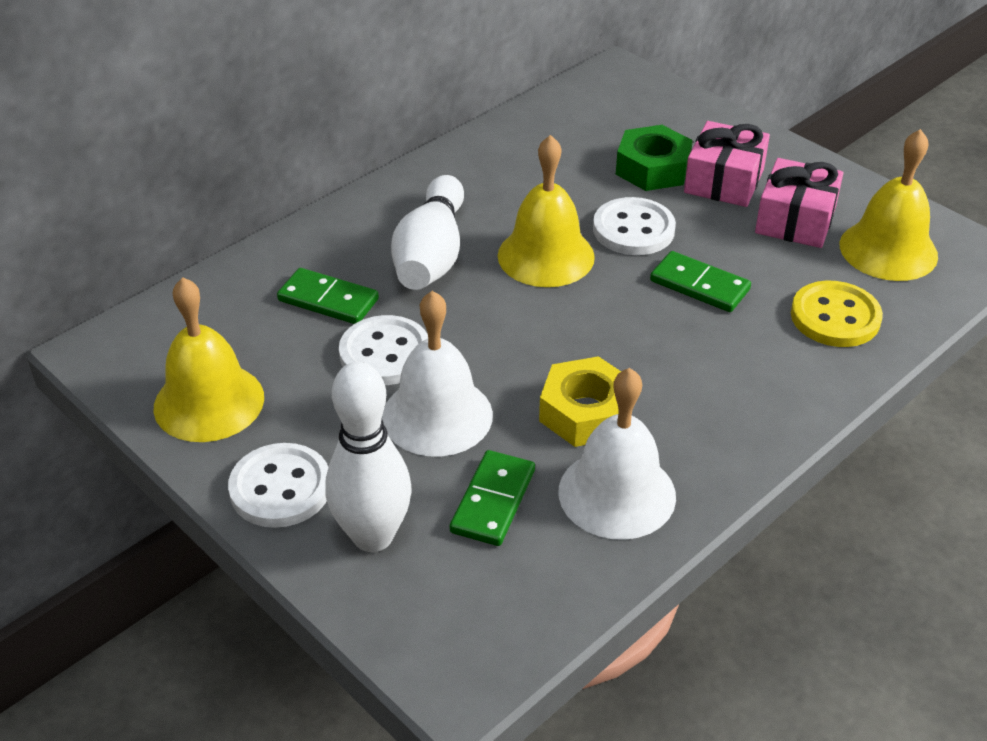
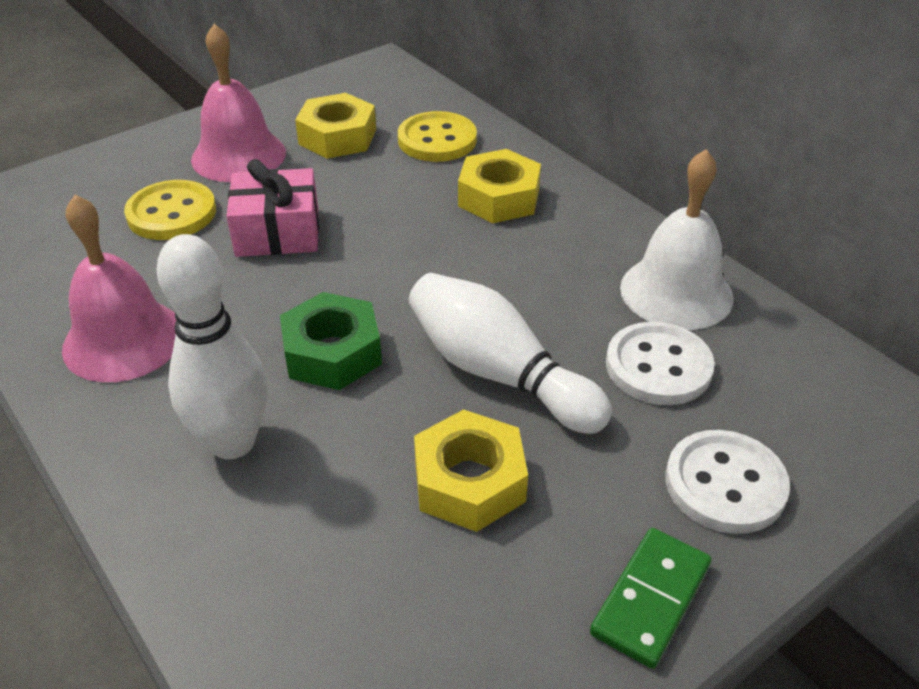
green domino: [277,268,379,324] [450,450,535,546] [650,251,751,312] = 3 -> [590,528,712,669] = 1
pink bell: none = 0 -> [62,195,177,382] [191,24,286,182] = 2
pink gift: [684,121,770,207] [755,158,843,248] = 2 -> [226,159,319,257] = 1
white bell: [382,291,493,457] [559,368,676,540] = 2 -> [620,149,734,330] = 1
white button: [228,443,328,528] [339,315,428,385] [593,197,676,255] = 3 -> [606,322,715,405] [665,430,790,534] = 2
yellow bell: [154,277,264,442] [498,135,595,287] [840,129,938,281] = 3 -> none = 0
yellow button: [791,281,883,347] = 1 -> [124,180,216,240] [398,111,477,162] = 2
yellow nut: [539,356,621,447] = 1 -> [295,93,376,159] [414,409,528,532] [458,149,541,223] = 3

